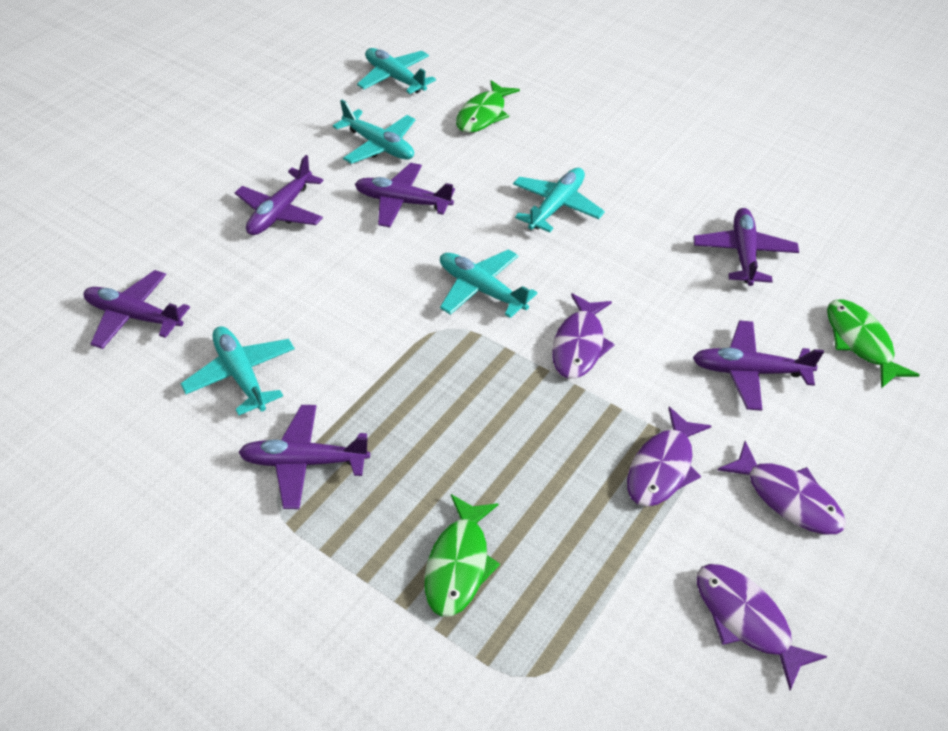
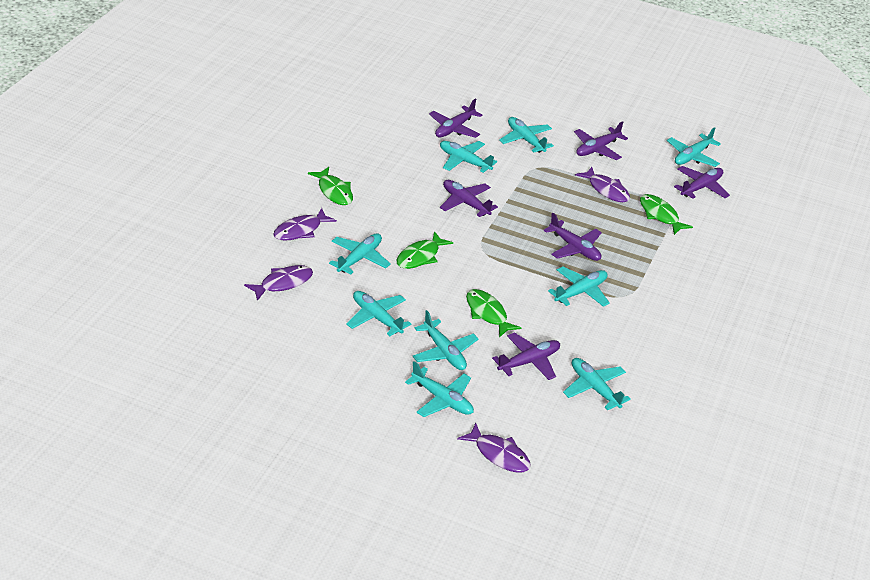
green fish: [425,494,500,617] [456,80,520,133] [827,299,919,388] = 3 -> [308,167,353,205] [397,231,453,269] [466,289,521,338] [640,194,693,235] = 4
turquoise plane: [180,326,295,415] [333,100,415,164] [357,48,436,94] [440,249,537,318] [513,168,605,232] = 5 -> [329,233,391,275] [346,291,411,336] [405,361,474,417] [412,310,479,370] [440,141,497,173] [499,117,554,153] [548,266,610,307] [563,358,631,410] [667,127,721,167] = 9

